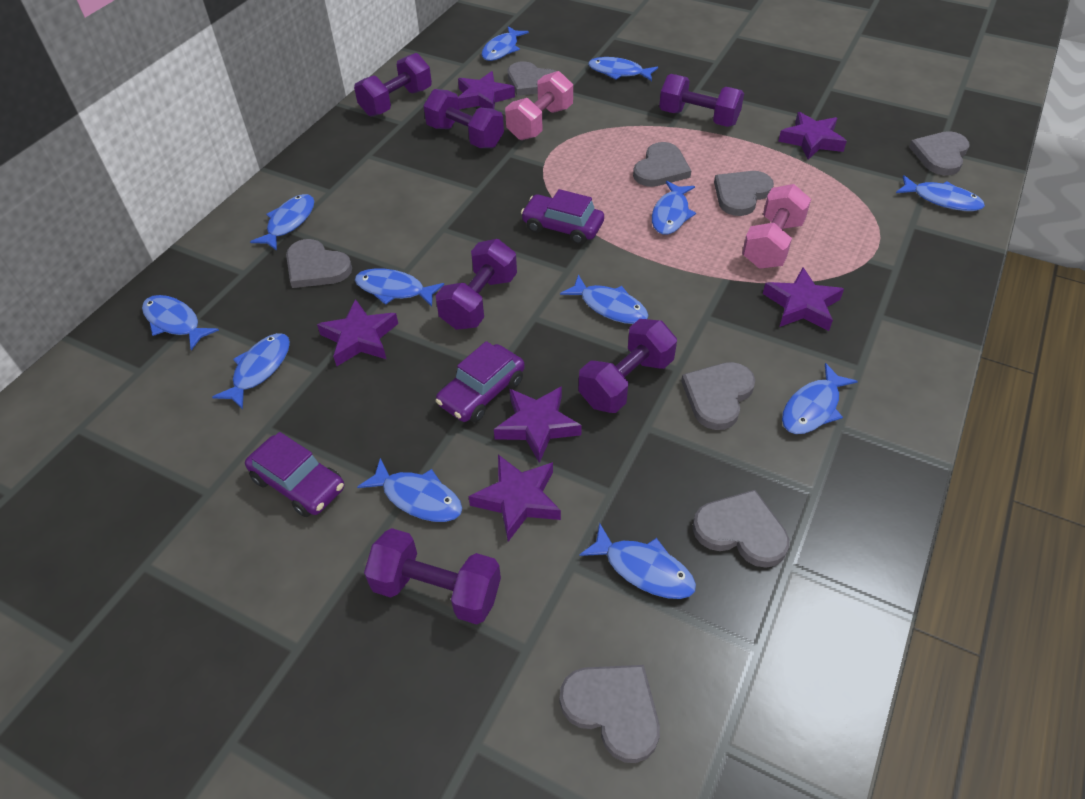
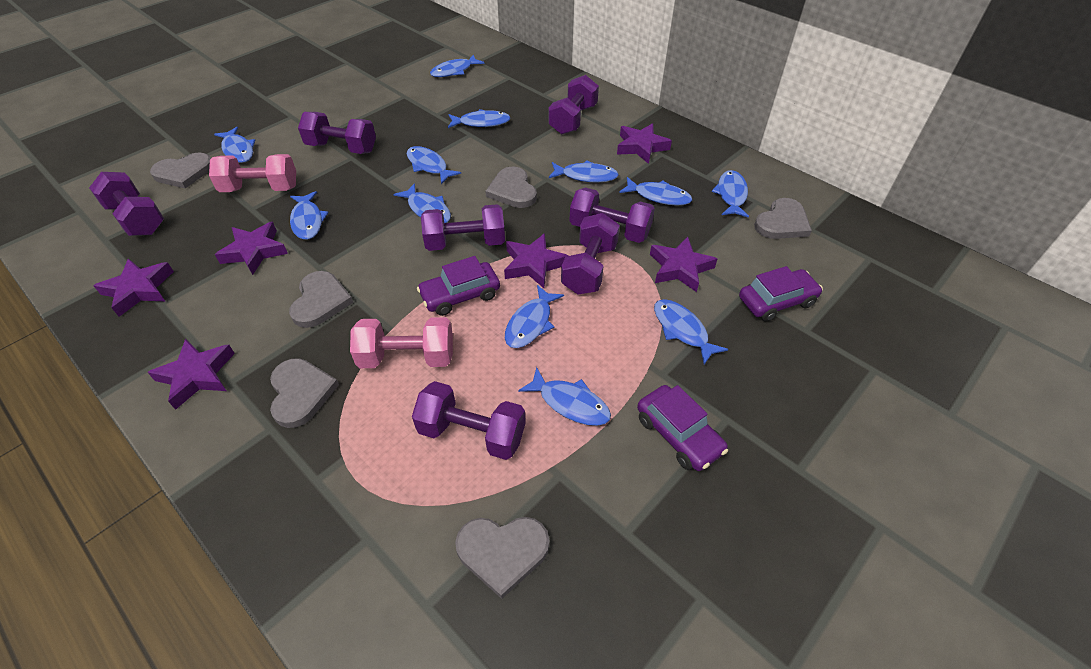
grey heart: [286,239,352,288] [508,61,556,96] [560,665,660,763] [633,142,691,187] [681,362,755,430] [692,490,789,568] [714,171,774,216] [909,131,969,176] = 8 -> [150,152,211,189] [270,358,339,428] [289,271,354,328] [455,517,550,599] [485,166,537,208] [754,198,812,239] = 6
purple dumbbell: [354,53,432,117] [364,528,501,625] [423,89,504,148] [435,239,517,330] [579,319,677,413] [659,74,744,127] = 6 -> [89,172,164,236] [298,112,376,154] [412,381,526,460] [421,204,505,251] [549,75,599,134] [561,213,620,294] [570,188,655,243] = 7

